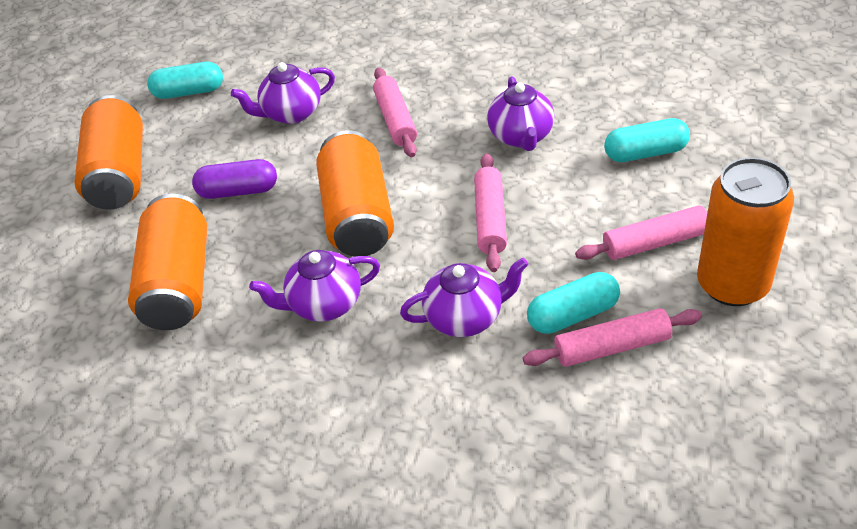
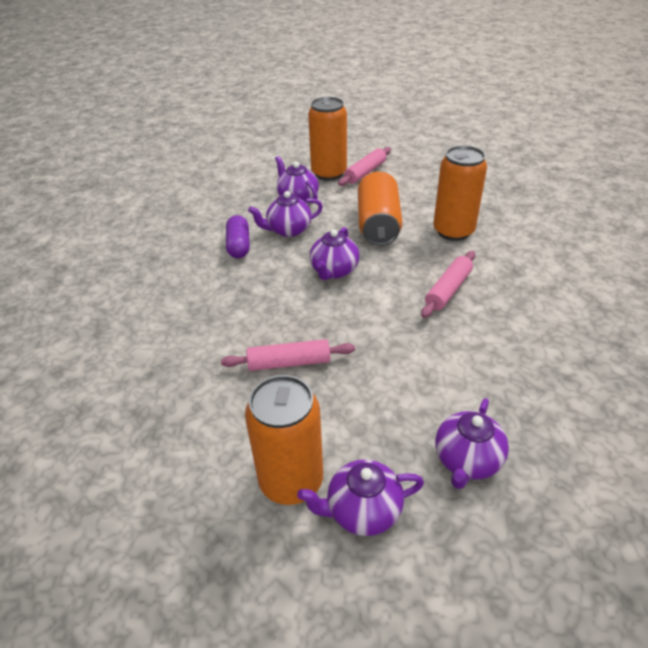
pink rolling pin: [373,68,417,157] [474,153,507,272] [523,308,702,367] [575,205,707,260] = 4 -> [221,339,355,371] [338,147,391,186] [421,251,475,318] = 3
purple teapot: [231,62,335,124] [249,250,380,322] [400,258,528,337] [487,76,555,151] = 4 -> [248,191,323,237] [275,156,319,204] [297,459,424,536] [310,227,360,280] [435,398,509,489] = 5
turquoise capsule: [147,62,223,99] [527,272,620,334] [604,118,690,162] = 3 -> none = 0

